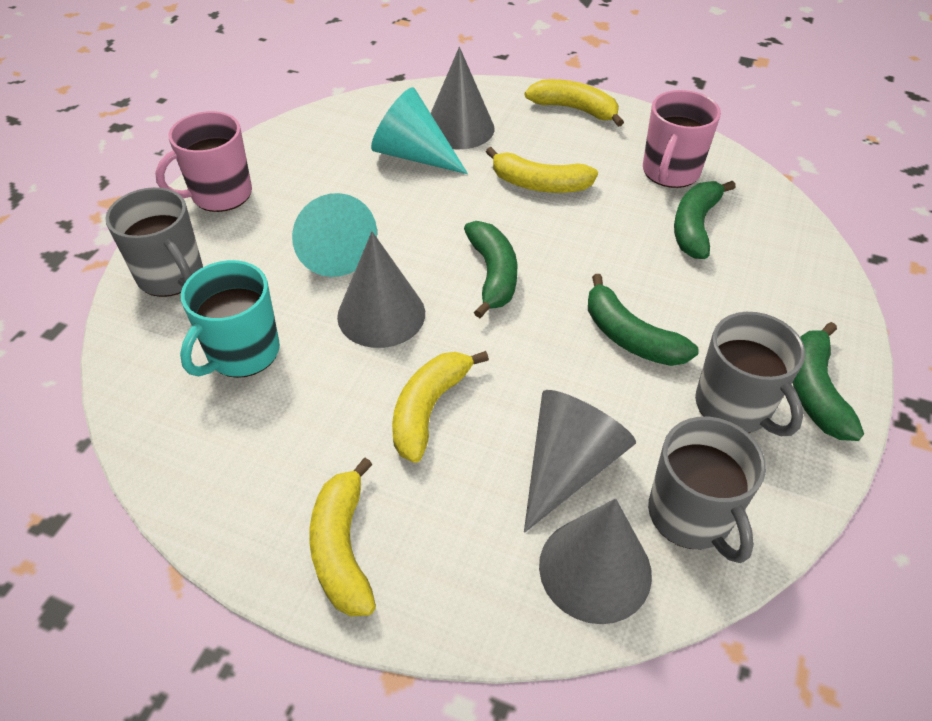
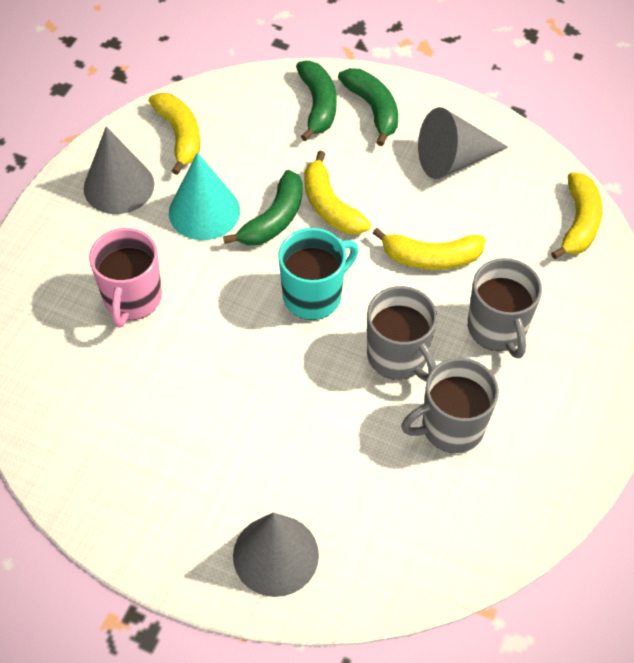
green banana: [464,221,517,318] [588,274,699,366] [674,181,736,259] [792,322,864,441] = 4 -> [223,170,302,246] [296,61,337,141] [338,68,398,146] = 3
grey cone: [337,231,425,348] [431,47,495,149] [524,390,636,533] [539,498,652,624] = 4 -> [84,127,154,214] [233,512,319,597] [418,107,508,179] = 3
pink mug: [155,111,252,212] [643,90,721,188] = 2 -> [89,228,162,327] = 1
turquoise cone: [292,193,377,277] [371,87,468,174] = 2 -> [169,152,240,240] = 1

